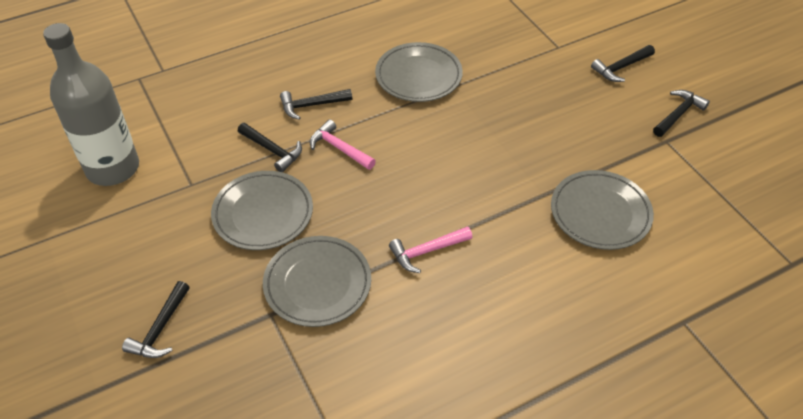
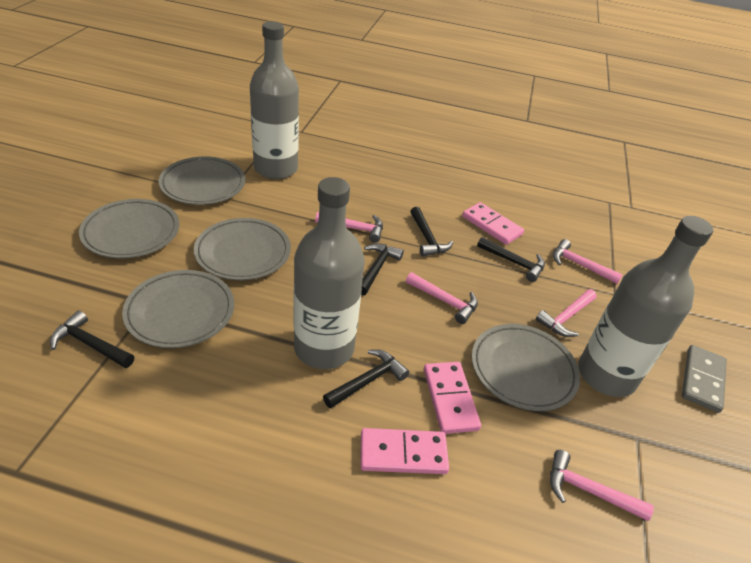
grey bottle: [43,23,139,186] = 1 -> [250,21,299,179] [293,177,365,369] [578,216,713,397] = 3
grey domino: none = 0 -> [682,345,727,413] = 1
grey plate: [211,171,313,250] [263,236,371,327] [375,42,463,102] [551,170,654,250] = 4 -> [79,199,179,259] [122,270,234,348] [159,156,245,205] [194,218,291,280] [472,324,580,411] = 5
pink domino: none = 0 -> [360,428,449,474] [424,362,481,434] [462,202,524,245] = 3
pink hammer: [310,120,376,170] [389,226,472,273] = 2 -> [315,212,383,243] [406,272,478,324] [536,289,597,337] [550,450,654,521] [553,239,623,284] = 5

